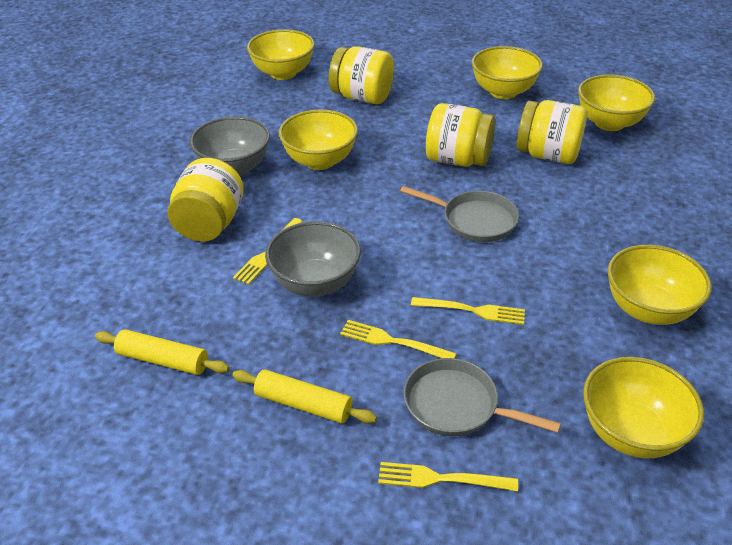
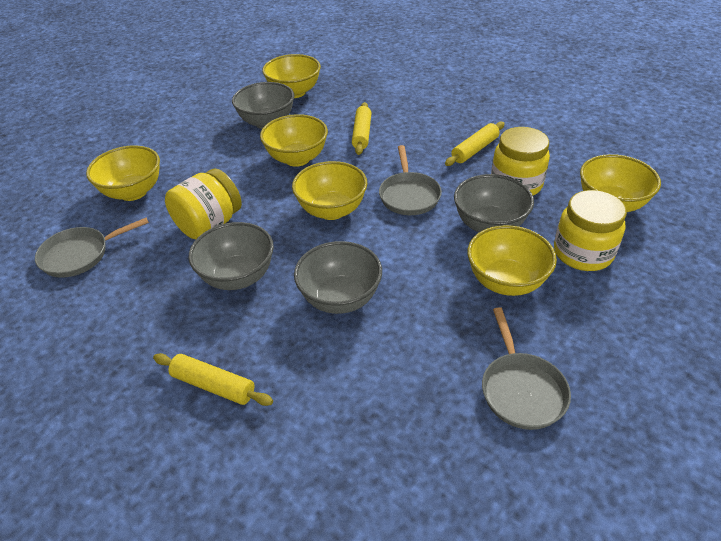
grey bowl: [189,116,270,176] [265,221,361,297] = 2 -> [189,222,274,290] [232,82,295,129] [294,241,382,314] [454,174,534,232] = 4
grey pan: [400,186,519,242] [404,358,561,436] = 2 -> [35,218,149,278] [379,145,442,215] [482,307,571,430] = 3
yellow fork: [233,218,303,285] [340,320,456,358] [378,462,518,491] [411,297,525,325] = 4 -> none = 0
yellow jar: [167,158,244,242] [329,46,394,104] [426,103,495,167] [517,100,587,164] = 4 -> [165,168,242,239] [491,127,550,195] [554,190,627,271] = 3
yellow rolling pin: [95,329,230,375] [232,369,377,424] = 2 -> [153,353,273,406] [352,102,372,155] [445,122,505,166] = 3

